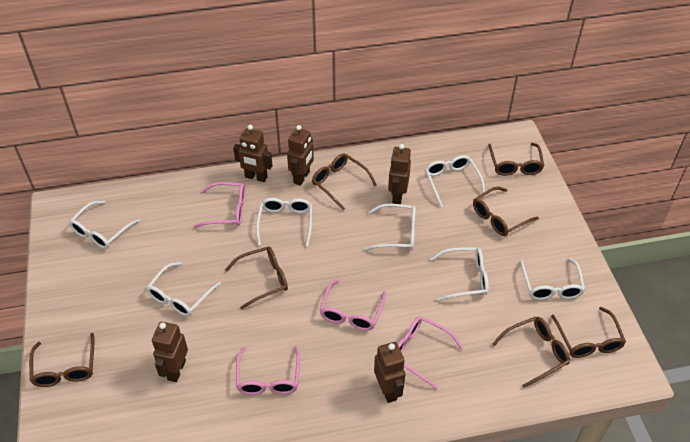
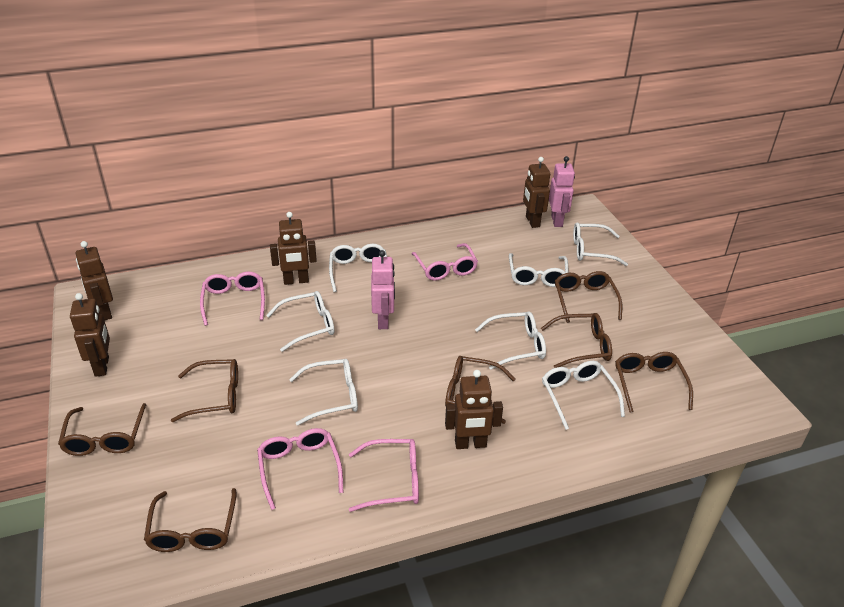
pink robot: none = 0 -> [371,250,395,329] [549,156,575,227] = 2

